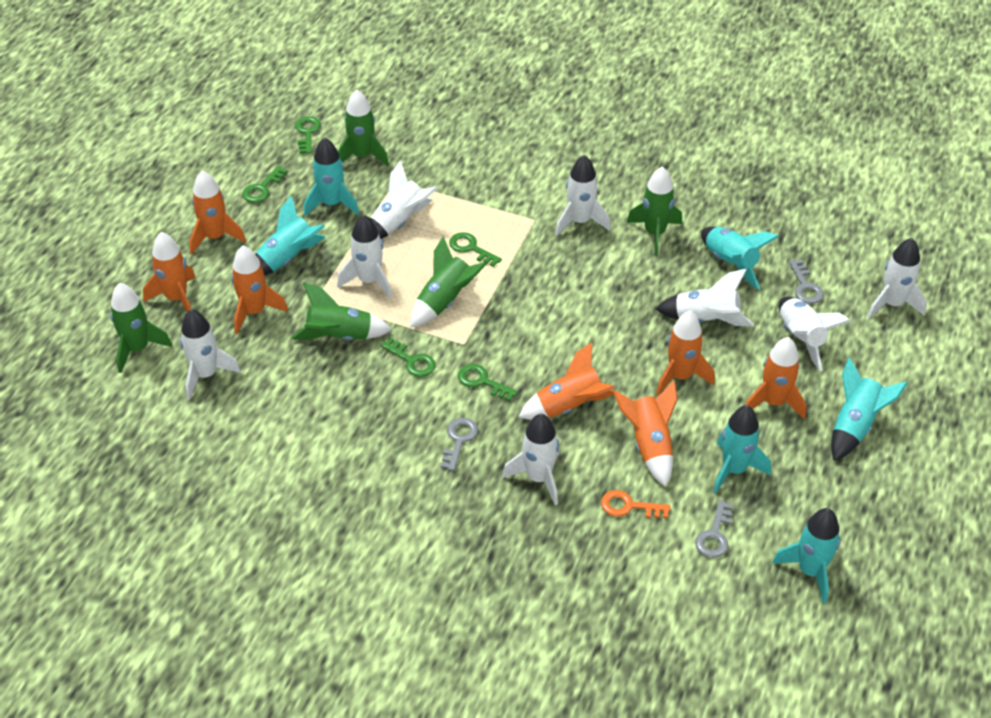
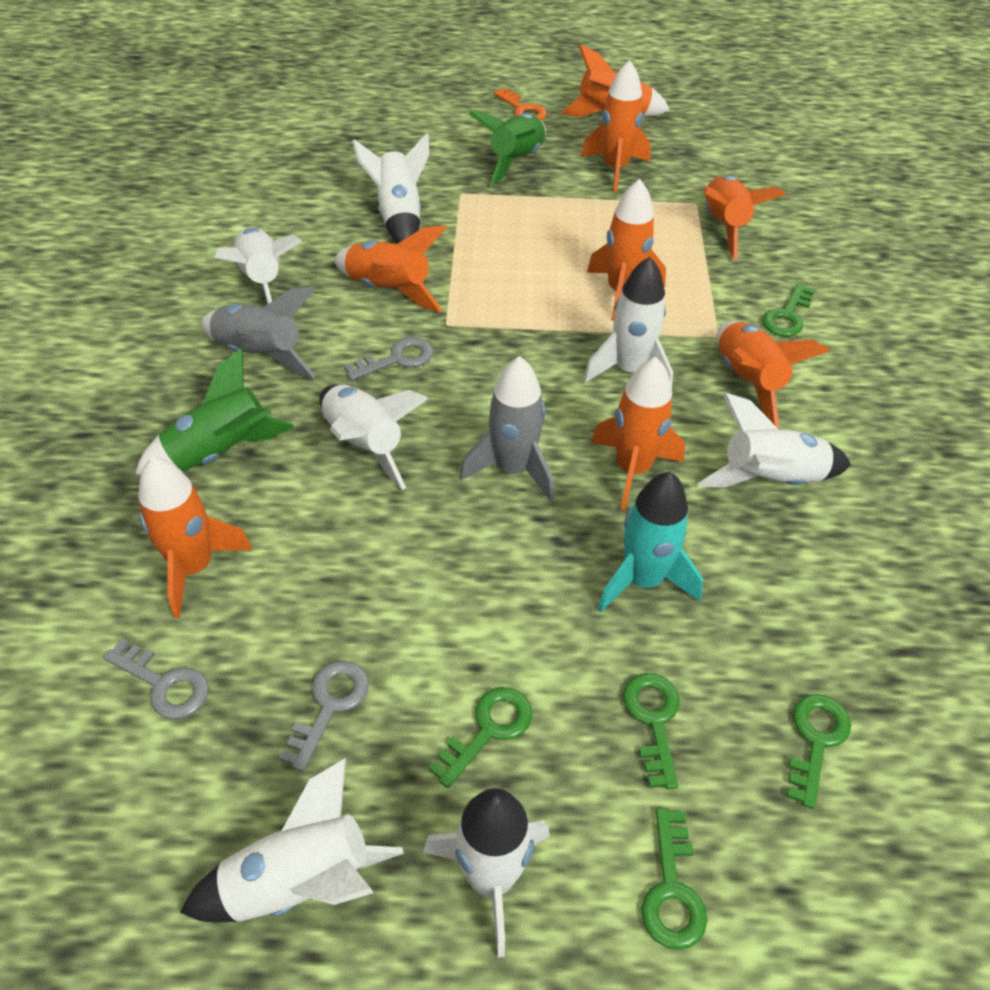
green rocket: [110,283,172,373] [292,282,392,340] [338,90,389,166] [410,236,487,328] [627,166,682,256] = 5 -> [135,348,294,475] [469,111,546,185] = 2
grey rocket: none = 0 -> [201,287,316,378] [460,356,554,502] = 2
orange rocket: [143,232,196,312] [189,170,246,254] [231,246,288,334] [518,342,615,420] [613,380,678,487] [656,311,715,396] [746,337,806,419] = 7 -> [138,457,253,618] [334,226,446,312] [561,44,670,117] [581,60,651,192] [587,179,666,321] [591,357,685,510] [703,176,785,260] [717,321,830,428] = 8
turquoise rocket: [255,195,325,276] [304,137,359,216] [701,227,779,290] [713,405,771,494] [772,508,840,604] [831,357,908,461] = 6 -> [598,472,703,612] = 1
white rocket: [180,309,241,400] [337,214,392,298] [370,160,438,239] [502,414,559,505] [555,155,610,236] [655,269,754,326] [779,297,851,371] [867,238,927,319] = 8 -> [180,758,404,922] [215,227,302,304] [319,384,429,490] [352,133,429,244] [423,788,550,957] [583,257,673,389] [697,393,851,487] = 7

